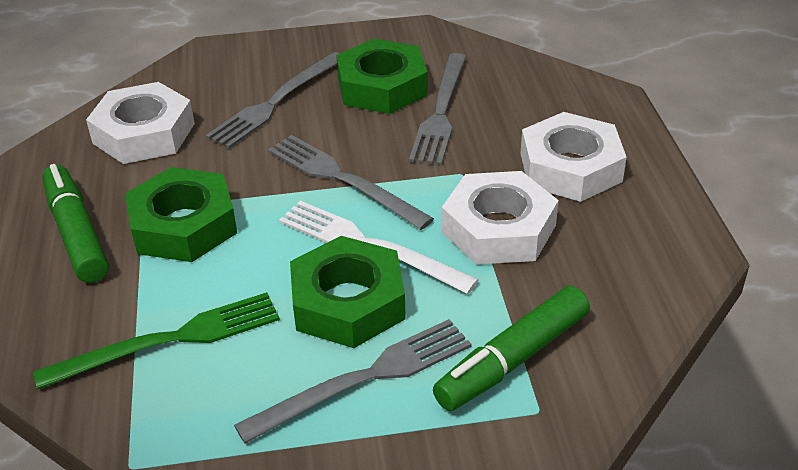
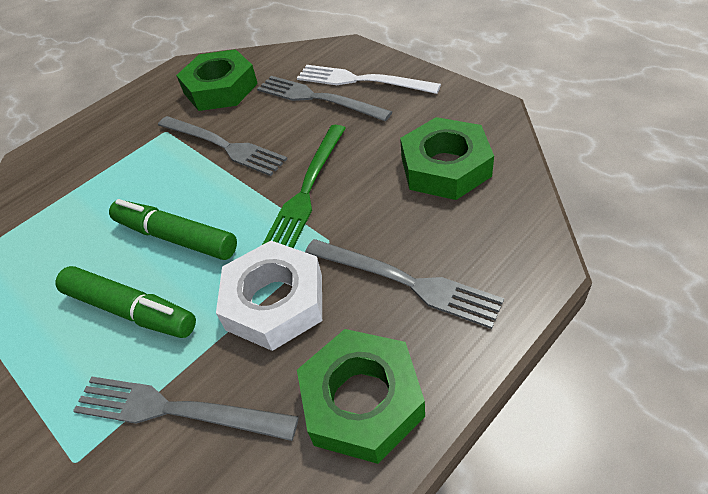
white nut: [86,82,195,164] [442,171,559,265] [520,112,627,202] = 3 -> [216,241,322,351] = 1

